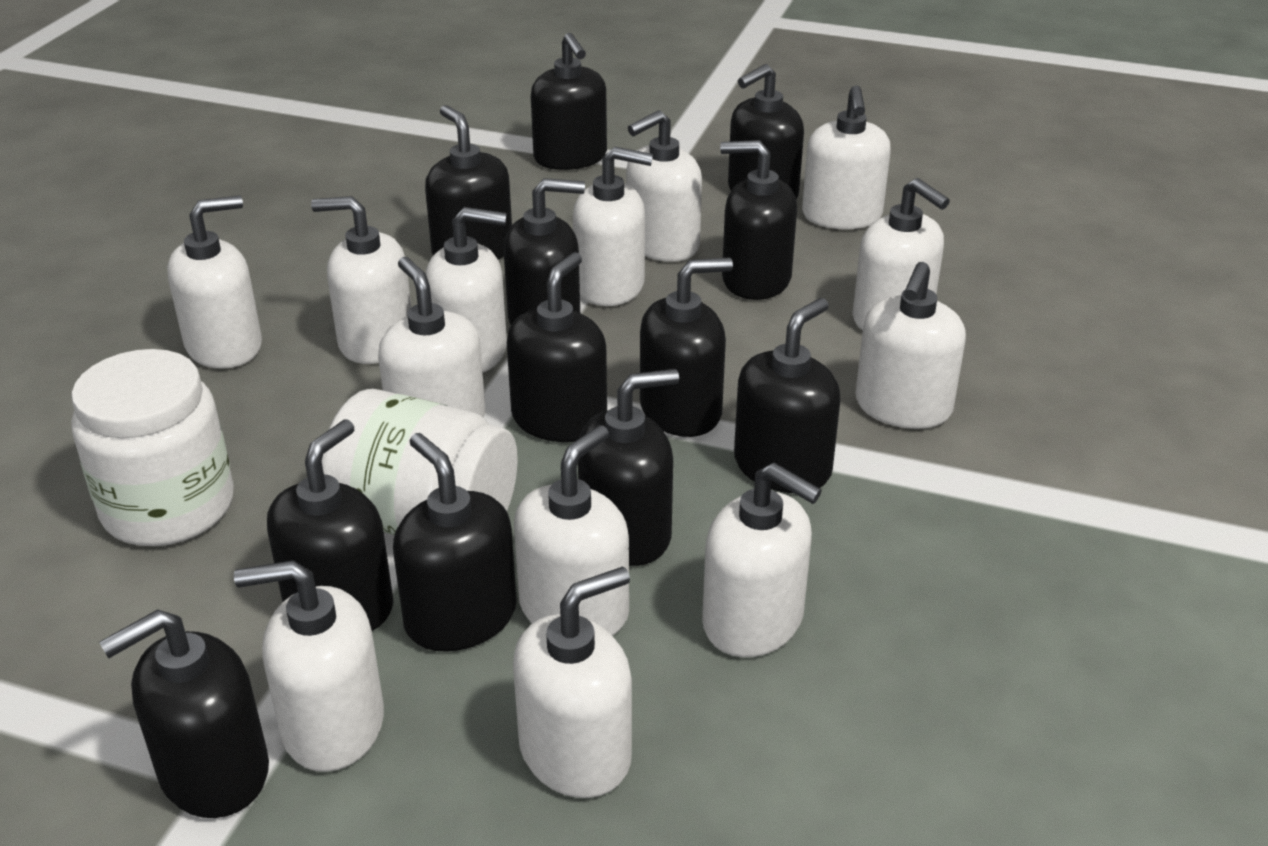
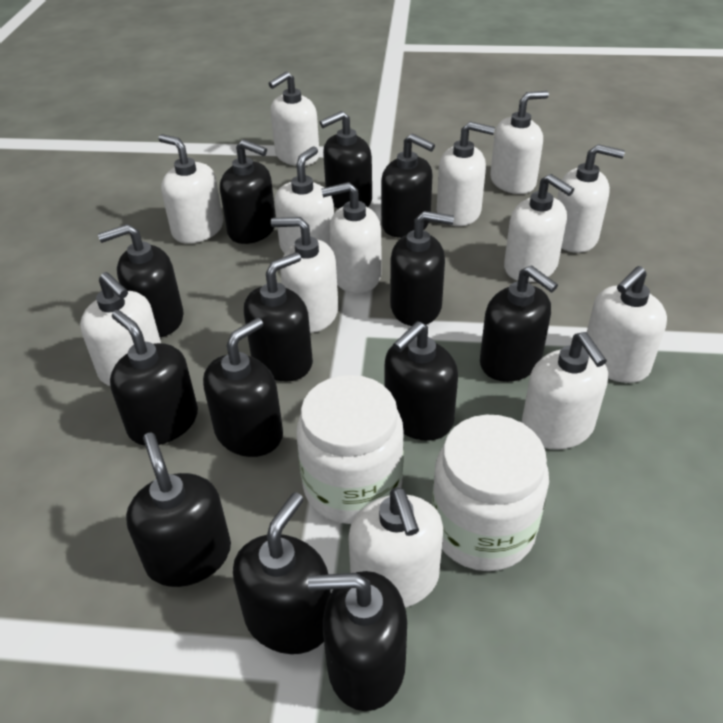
black soap dispenser: [99,610,269,818] [267,420,393,631] [393,433,517,652] [425,105,512,260] [504,178,585,325] [507,252,607,442] [531,33,607,170] [578,369,679,566] [640,257,733,437] [720,140,797,300] [728,64,804,199] [734,298,841,493] = 12 -> [98,224,183,337] [110,310,198,445] [126,433,231,587] [203,318,283,457] [220,139,276,244] [233,492,331,654] [244,252,313,382] [308,571,407,711] [320,111,372,209] [381,133,435,238] [385,321,458,441] [390,211,454,326] [480,265,558,382] = 13

